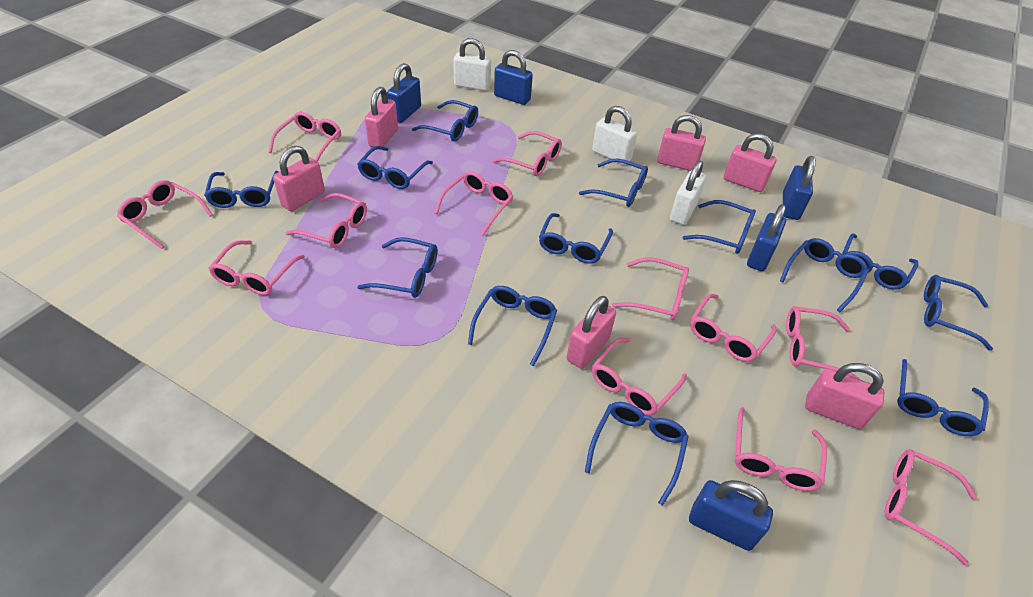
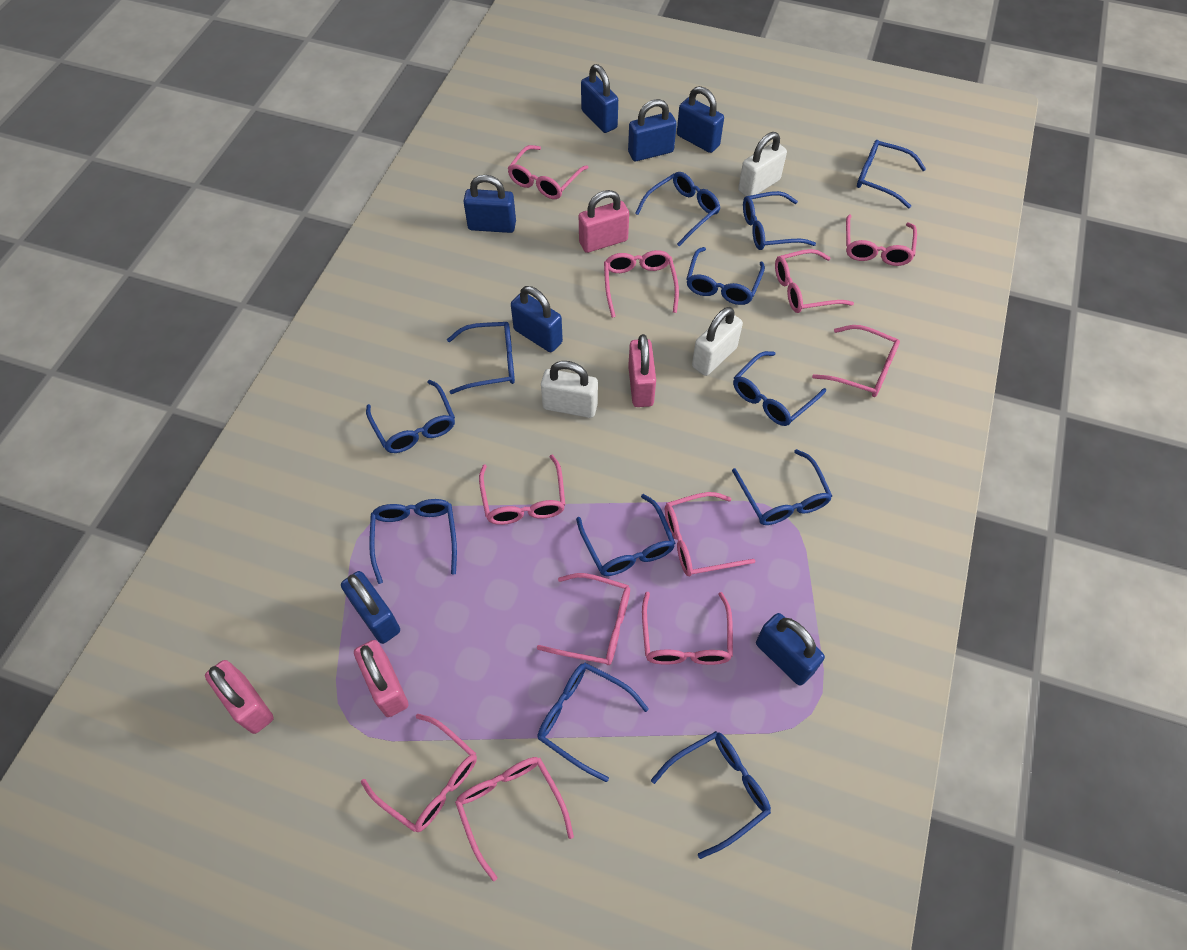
blue glasses: [204,171,278,208] [357,146,433,189] [357,237,438,298] [412,100,478,142] [468,286,557,366] [539,213,613,264] [579,158,648,207] [585,402,689,506] [683,200,756,254] [780,238,869,312] [842,233,919,290] [897,359,989,436] [924,275,993,351] = 13 -> [366,380,455,453] [369,499,457,584] [447,322,515,394] [538,663,649,782] [576,494,675,576] [635,172,720,246] [651,731,771,859] [686,247,765,305] [732,449,832,525] [733,351,826,426] [743,191,816,250] [857,140,926,209] = 12
blue padlock: [387,63,421,123] [494,50,533,105] [689,480,773,551] [747,204,786,271] [783,156,816,220] = 5 -> [341,571,400,644] [463,175,516,233] [511,286,563,352] [581,64,618,133] [628,99,677,161] [677,86,724,153] [756,613,825,686] = 7
pink glasses: [117,180,213,249] [208,240,305,295] [268,112,341,162] [285,193,367,248] [434,171,514,235] [492,131,562,176] [592,338,687,415] [612,257,689,320] [690,294,777,362] [735,407,827,491] [786,306,860,379] [885,449,977,566] = 12 -> [361,714,477,832] [455,757,574,881] [479,455,565,525] [507,145,588,199] [537,573,630,665] [604,250,679,318] [642,592,733,665] [665,492,755,576] [775,249,854,313] [812,325,900,397] [846,214,917,266] = 11
pink padlock: [273,146,325,211] [365,87,398,147] [567,296,616,369] [657,115,706,171] [724,133,777,192] [805,363,884,429] = 6 -> [205,660,274,734] [354,640,408,717] [579,190,629,253] [628,334,656,407] = 4

